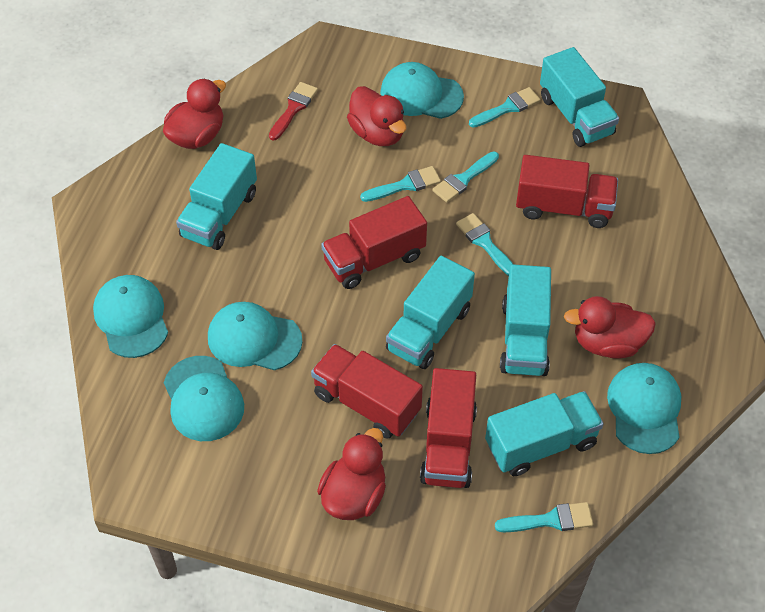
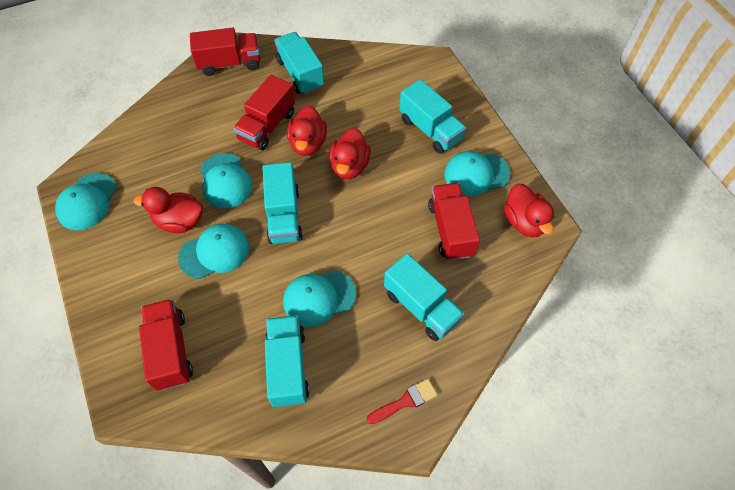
turquoise brush: [360,166,441,202] [432,152,499,203] [456,213,513,276] [469,87,541,128] [495,502,593,532] = 5 -> none = 0

